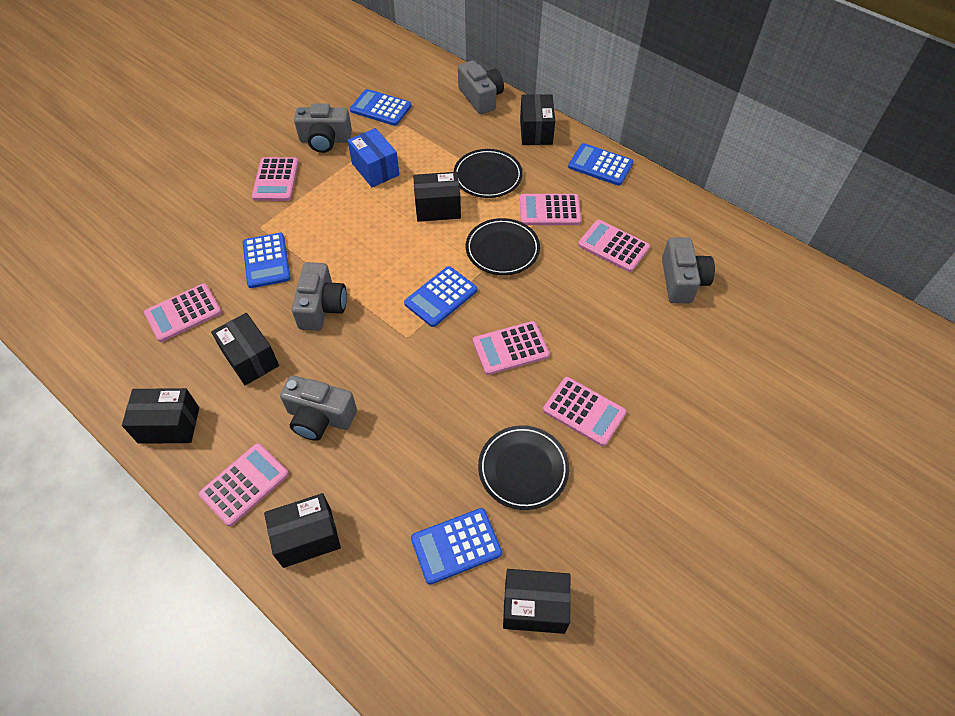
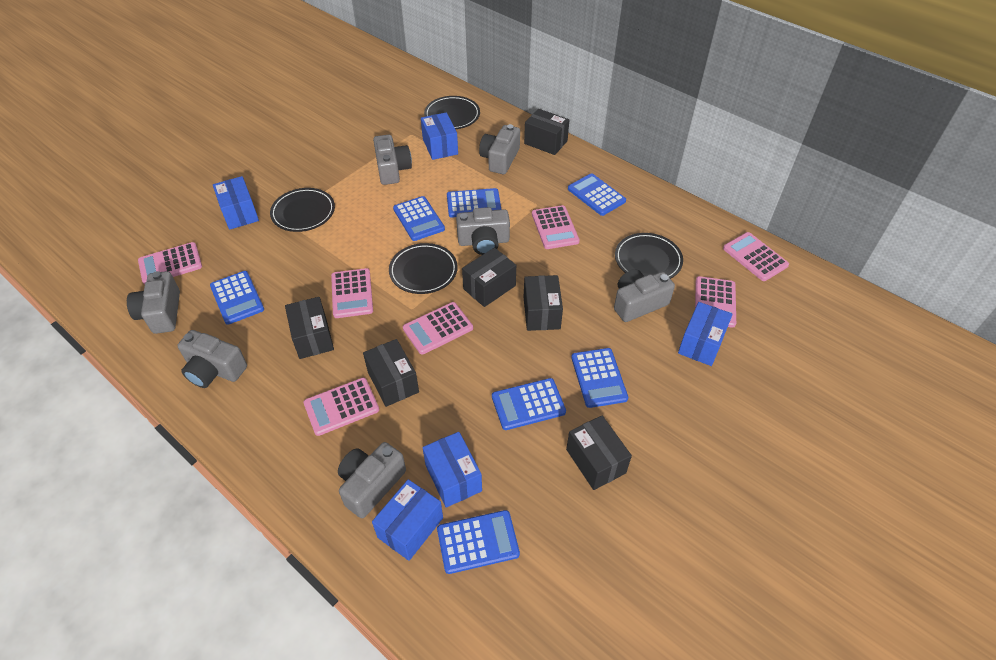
black plate: [454,149,523,198] [466,218,540,275] [478,425,569,510] = 3 -> [270,188,335,232] [389,243,458,294] [424,96,480,129] [615,233,683,279] = 4
blue box: [347,128,399,187] = 1 -> [213,176,259,230] [372,479,443,561] [421,112,458,160] [422,432,482,507] [678,302,733,366] = 5
blue calculator: [243,233,291,288] [350,89,411,126] [404,266,477,327] [411,508,502,585] [568,143,634,186] = 5 -> [210,271,264,325] [393,196,445,241] [437,510,520,574] [447,188,501,218] [492,378,566,430] [568,173,626,216] [571,348,628,408] = 7
grey camera: [280,375,357,441] [292,262,347,331] [294,103,352,153] [458,61,504,114] [662,237,715,303] = 5 -> [127,271,180,334] [177,330,247,388] [338,442,406,518] [373,135,412,185] [456,207,510,255] [479,124,520,174] [614,269,675,322] = 7

